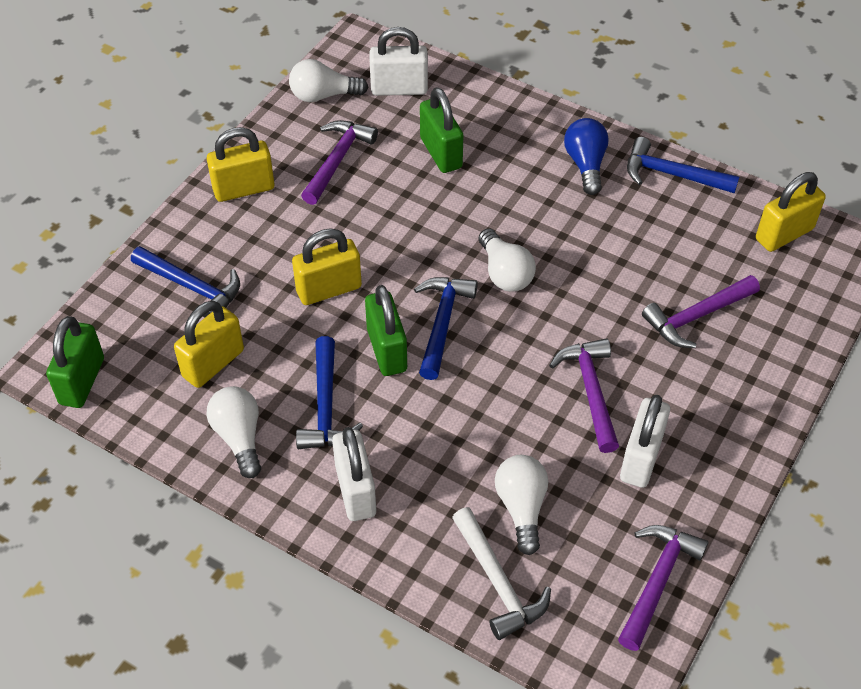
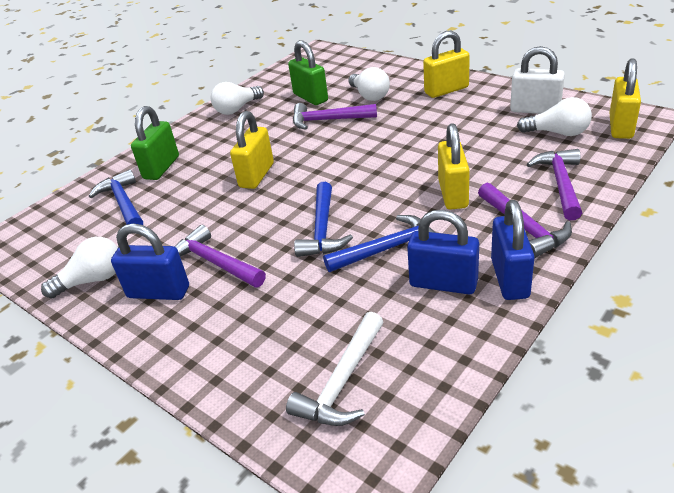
blue hammer: [131,246,240,318] [296,336,363,449] [414,277,478,380] [627,137,740,193] = 4 -> [89,169,143,225] [294,182,353,257] [323,215,436,272] = 3
blue light bulb: [564,118,609,195] = 1 -> none = 0
blue padlock: none = 0 -> [111,224,189,300] [407,210,479,294] [491,200,535,300] = 3
green padlock: [46,316,104,408] [365,285,407,376] [420,87,463,173] = 3 -> [131,106,179,180] [288,40,328,105] = 2
white padlock: [332,427,376,521] [370,27,428,96] [620,395,670,488] = 3 -> [510,46,565,114] = 1

